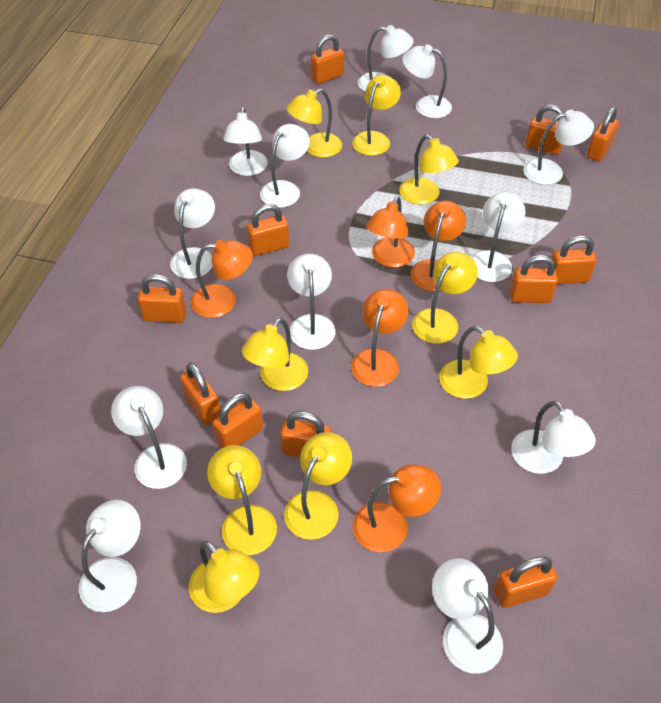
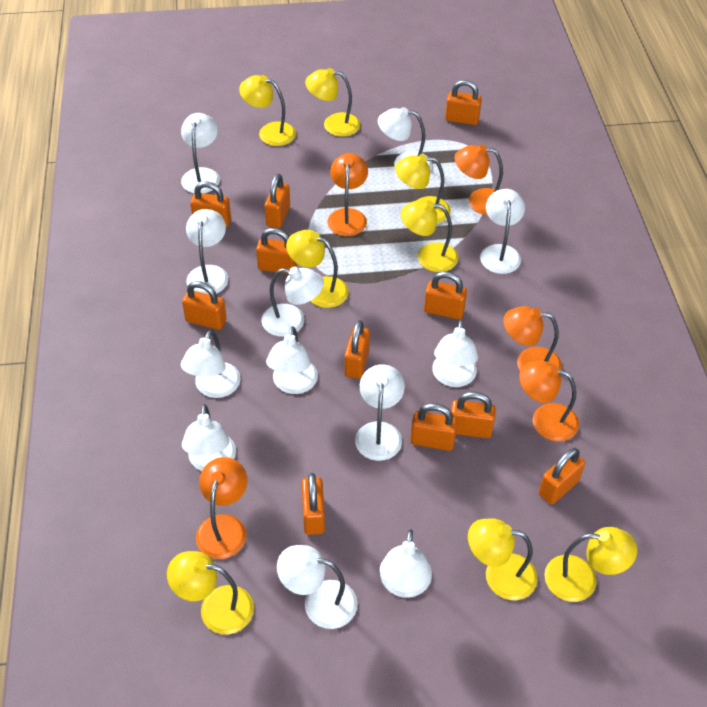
yellow lamp: [189,541,260,613] [207,445,277,555] [242,318,308,391] [284,432,352,540] [287,89,342,158] [352,75,401,156] [400,135,459,204] [412,252,478,344] [439,326,518,399] = 9 -> [167,551,254,634] [239,75,296,146] [286,230,349,308] [305,68,360,137] [395,154,451,223] [401,200,458,272] [468,518,538,600] [544,527,637,602] = 8

